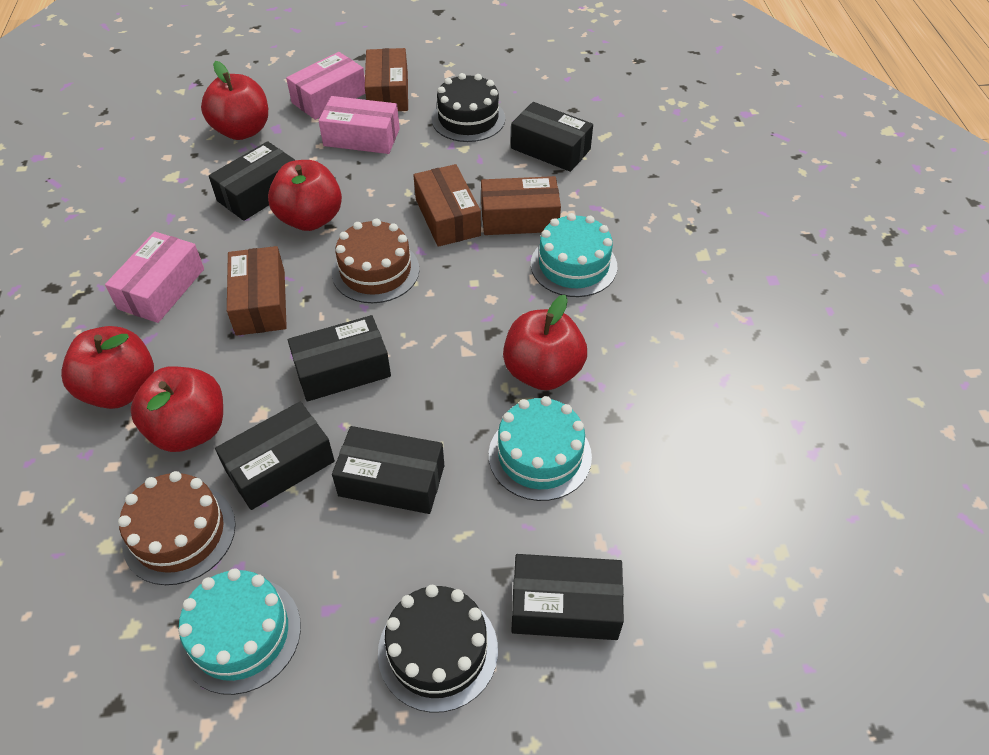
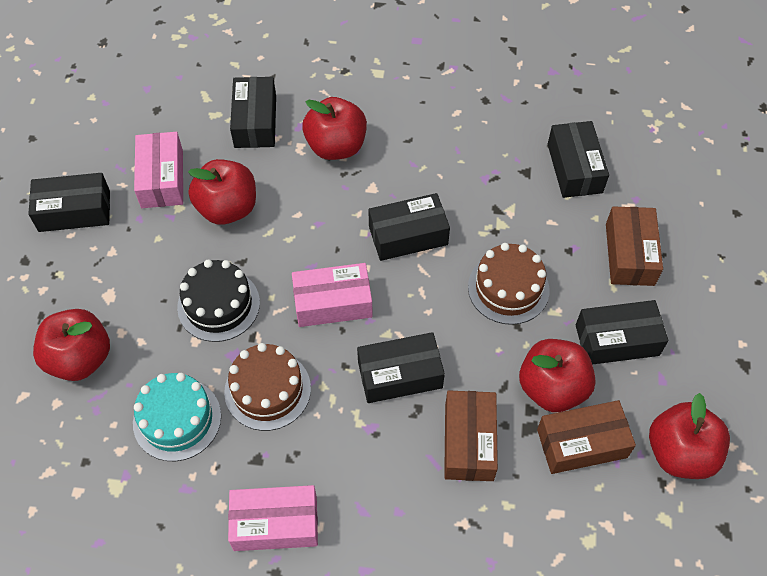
black cake: [378,585,498,713] [431,73,505,142] = 2 -> [177,260,260,342] = 1
brown box: [227,246,287,336] [365,48,408,111] [413,164,481,247] [481,176,561,235] = 4 -> [444,391,498,481] [537,400,636,474] [606,206,663,286] = 3
turquoise cake: [178,568,301,695] [489,396,592,501] [531,213,617,297] = 3 -> [133,373,221,461] = 1

